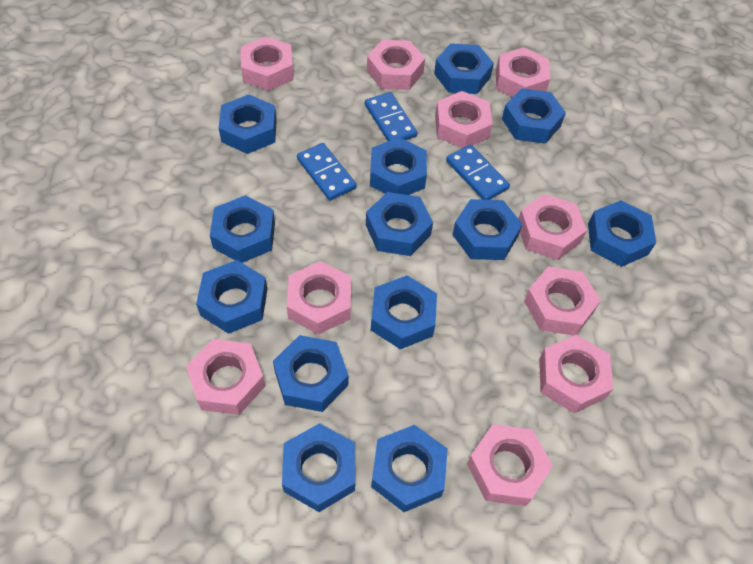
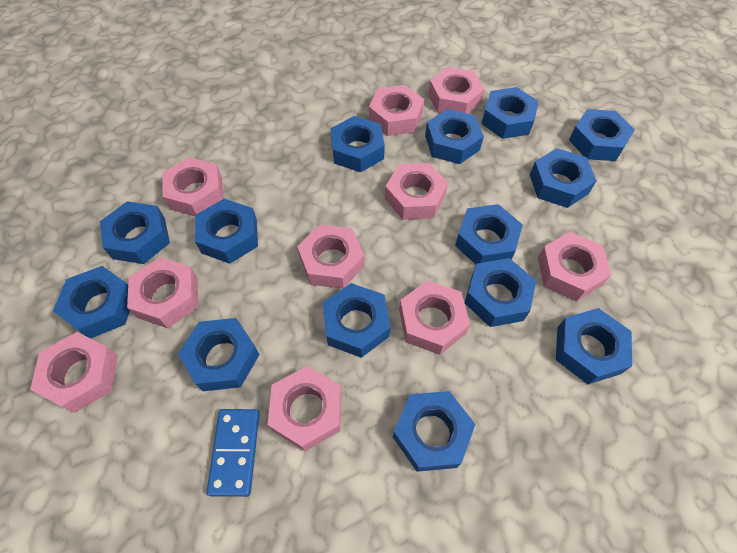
blue domino: [297,143,356,201] [365,92,417,141] [446,144,510,200] = 3 -> [207,409,260,497] = 1
blue nut: [196,260,267,334] [210,195,275,263] [219,94,277,154] [273,335,349,412] [282,423,355,512] [366,192,433,256] [370,137,427,195] [371,275,437,349] [371,425,448,512] [434,43,494,94] [452,199,522,260] [502,88,566,144] [588,200,656,267] = 13 -> [53,266,130,339] [100,201,170,264] [178,318,260,391] [195,199,258,264] [323,283,390,358] [331,116,385,172] [393,391,476,472] [425,109,484,164] [455,204,523,264] [465,258,536,327] [481,87,539,139] [530,148,597,208] [556,308,632,384] [569,109,635,161] = 14

